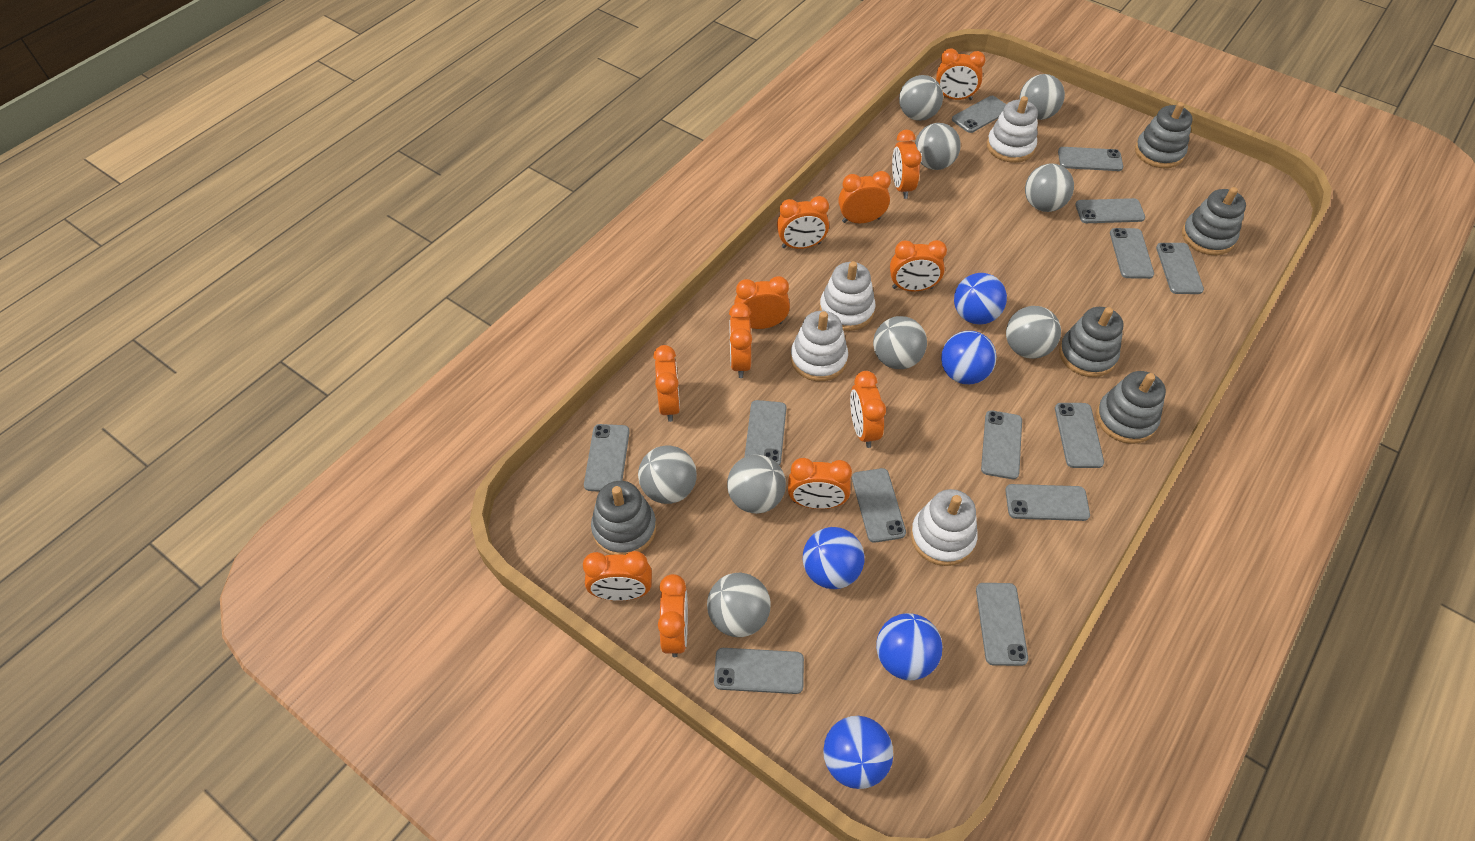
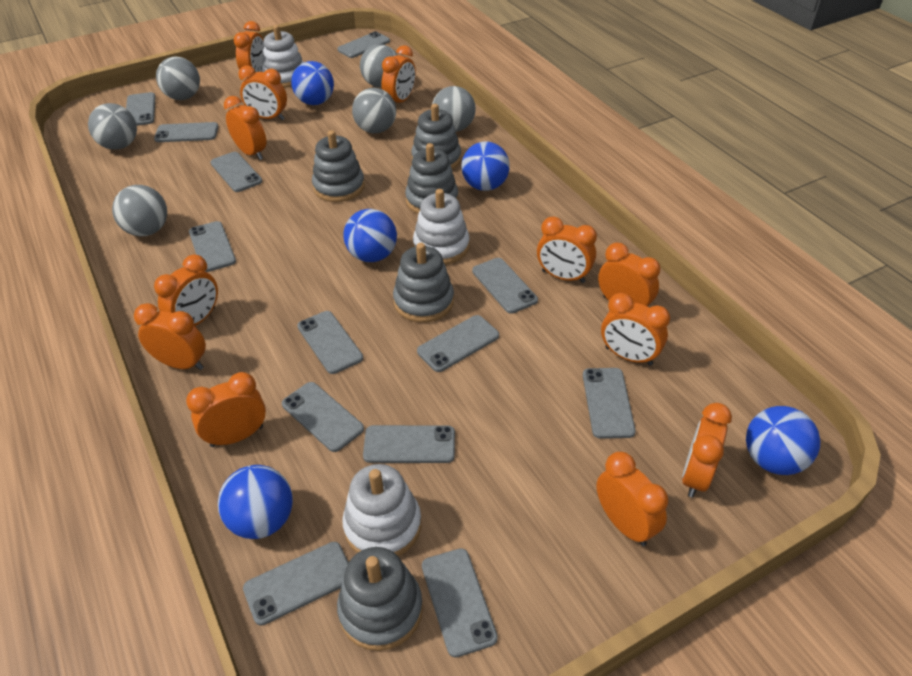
grey ball: [638,445,697,504] [707,573,771,637] [727,455,786,514] [873,316,927,369] [899,75,943,121] [915,123,961,170] [1006,306,1061,359] [1019,74,1065,120] [1025,164,1074,212] = 9 -> [88,103,137,150] [112,185,167,236] [156,57,200,100] [352,88,396,134] [360,44,397,88] [432,86,476,132] = 6
white stacking toy: [791,311,848,381] [820,261,875,331] [911,489,978,566] [987,96,1038,163] = 4 -> [262,25,304,88] [342,464,421,557] [413,189,470,265] = 3

